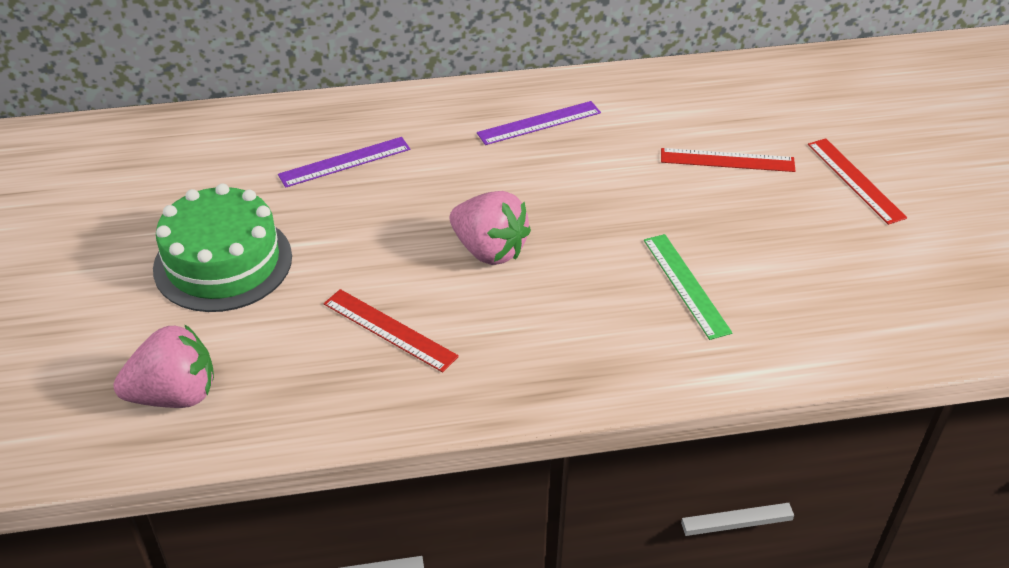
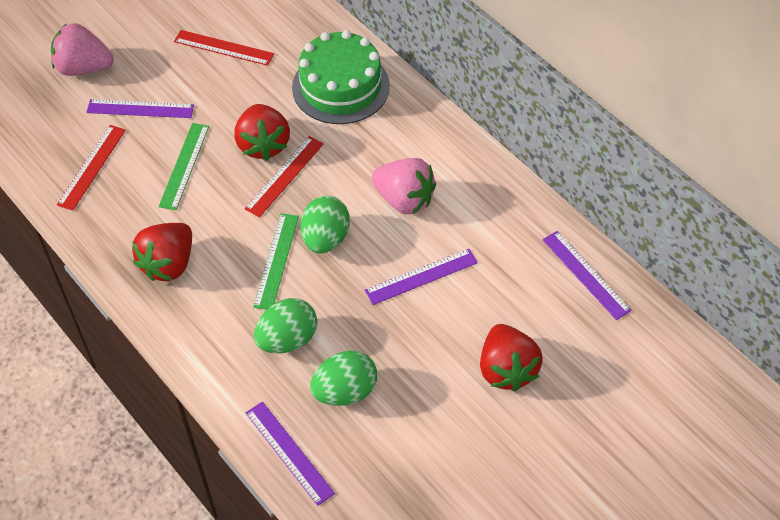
green egg: none = 0 -> [254,298,317,354] [301,196,350,253] [310,350,377,406] = 3
green ruler: [644,234,732,340] = 1 -> [159,123,209,210] [253,213,299,310] = 2
purple ruler: [278,137,410,188] [477,101,601,145] = 2 -> [87,99,194,118] [246,401,335,506] [365,249,478,305] [543,231,632,320] = 4
red strawberry: none = 0 -> [132,223,192,281] [234,104,290,161] [480,324,543,391] = 3

